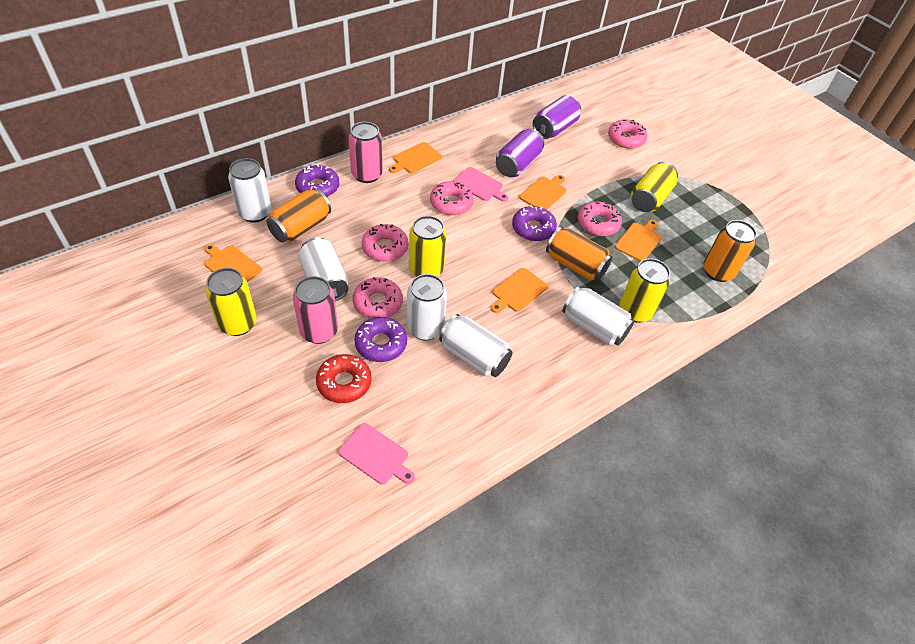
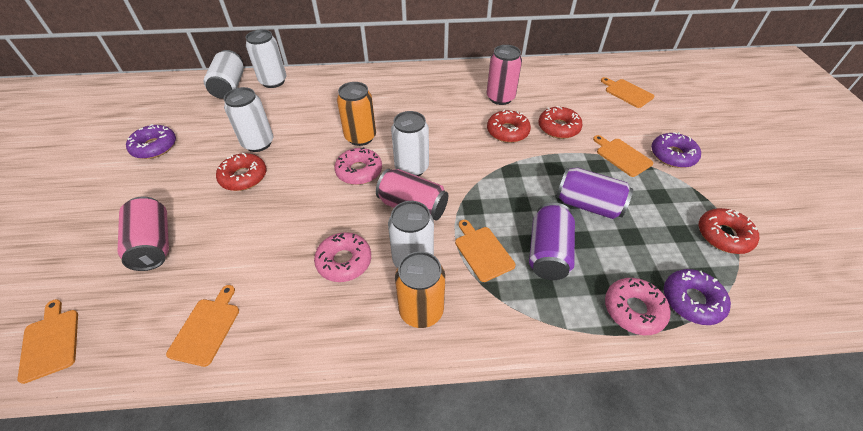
orange can: [267,189,331,242] [546,227,613,281] [704,220,757,282] = 3 -> [337,82,376,146] [395,251,445,328] = 2
pink can: [293,276,338,344] [349,122,383,183] = 2 -> [118,197,169,271] [376,169,448,221] [487,45,522,105] = 3
pink cutting board: [338,423,415,484] [453,167,508,202] = 2 -> none = 0
pink donut: [352,277,403,318] [361,224,409,262] [430,181,474,215] [578,202,622,236] [608,119,647,149] = 5 -> [314,232,371,282] [335,147,382,185] [605,278,671,335] = 3
red donut: [316,354,372,403] = 1 -> [216,153,266,191] [487,110,531,143] [538,106,583,139] [699,208,759,254] = 4
yellow can: [206,268,257,336] [409,216,447,277] [620,258,670,323] [631,162,678,212] = 4 -> none = 0

